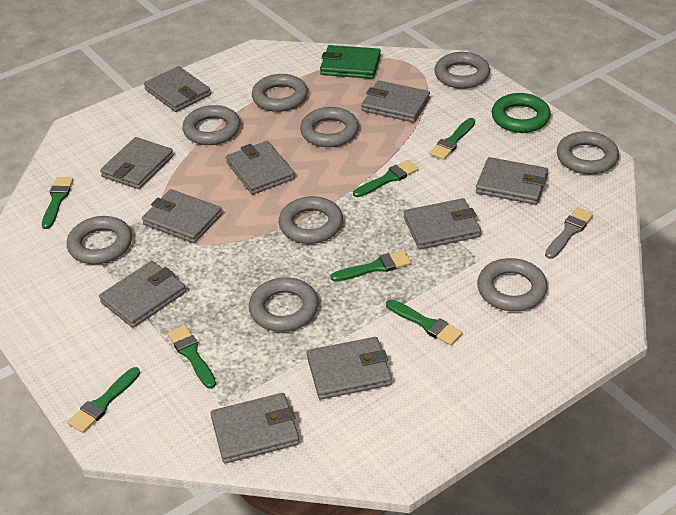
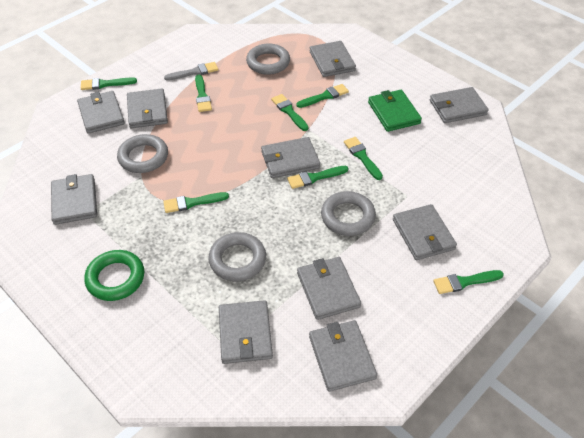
green brush: [42,177,74,229] [68,367,140,433] [168,325,216,389] [331,250,411,282] [353,160,419,197] [386,299,463,346] [430,118,475,160] = 7 -> [81,77,137,90] [163,192,229,213] [195,75,212,112] [271,94,309,131] [287,166,348,189] [296,84,349,108] [344,137,383,180] [433,270,504,294] = 8
grey ring: [67,216,132,264] [182,105,240,145] [249,277,319,332] [252,74,308,112] [279,196,343,244] [300,107,359,147] [434,52,490,89] [477,258,548,311] [557,131,619,174] = 9 -> [117,134,168,173] [208,232,266,281] [246,44,290,75] [321,191,376,236] = 4

